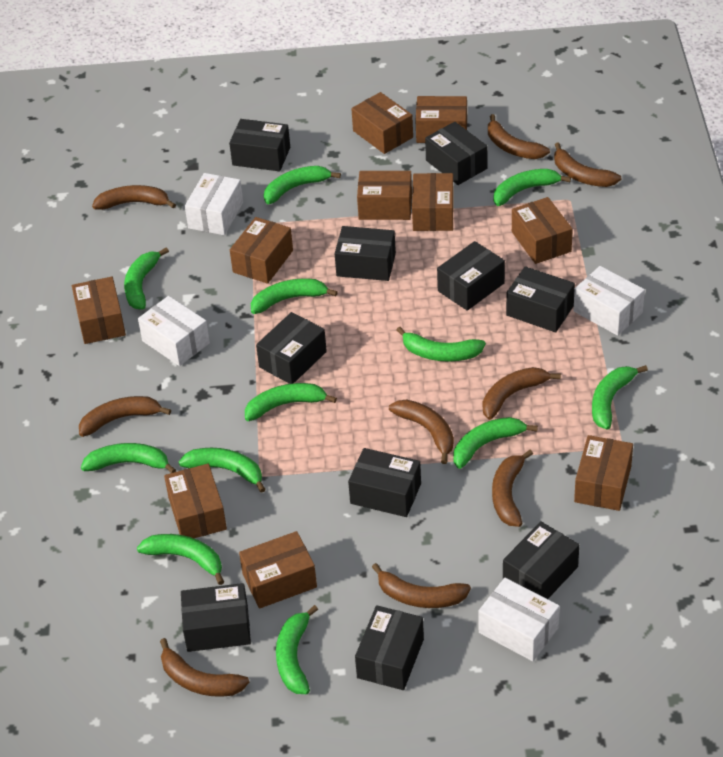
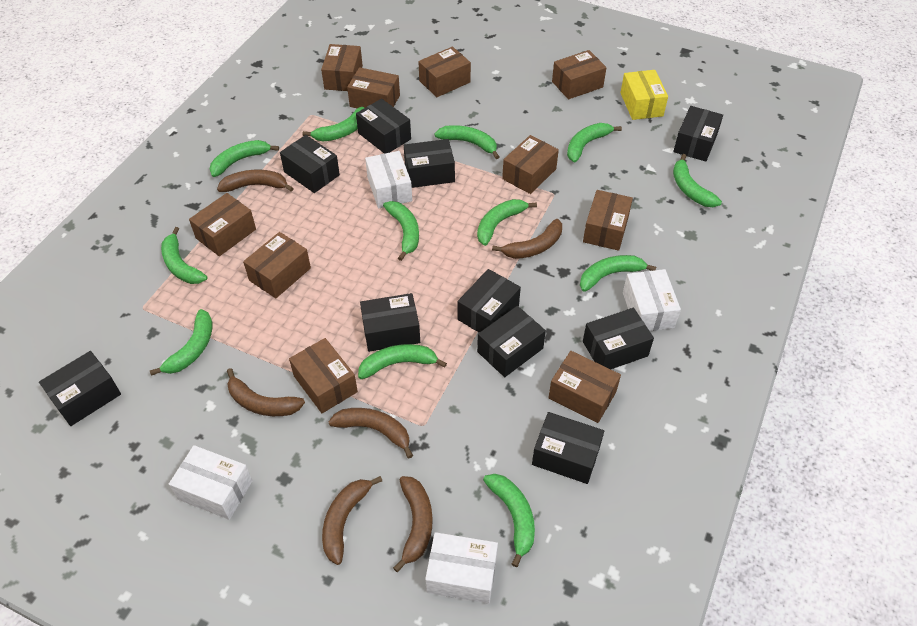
brown banana: [79,396,171,437] [92,185,176,210] [160,638,249,697] [372,563,471,608] [389,400,454,464] [483,367,561,420] [488,114,550,159] [492,450,533,527] [554,142,621,187] = 9 -> [217,170,294,192] [227,368,305,416] [322,476,382,565] [329,408,413,458] [393,476,432,572] [492,219,562,259] = 6
yellow box: none = 0 -> [620,70,668,120] = 1

